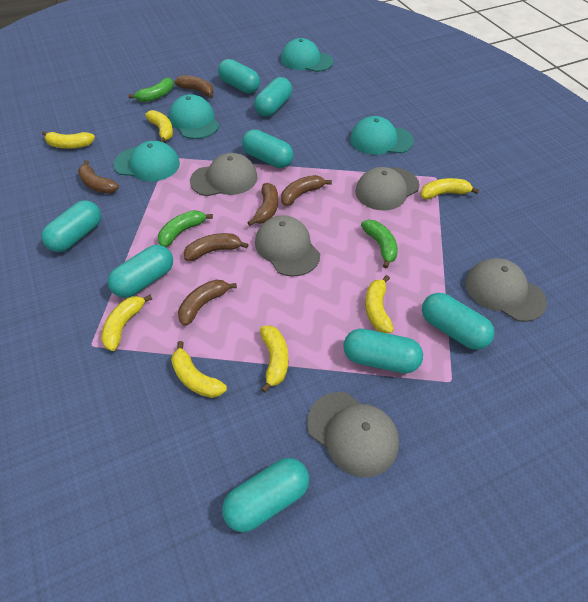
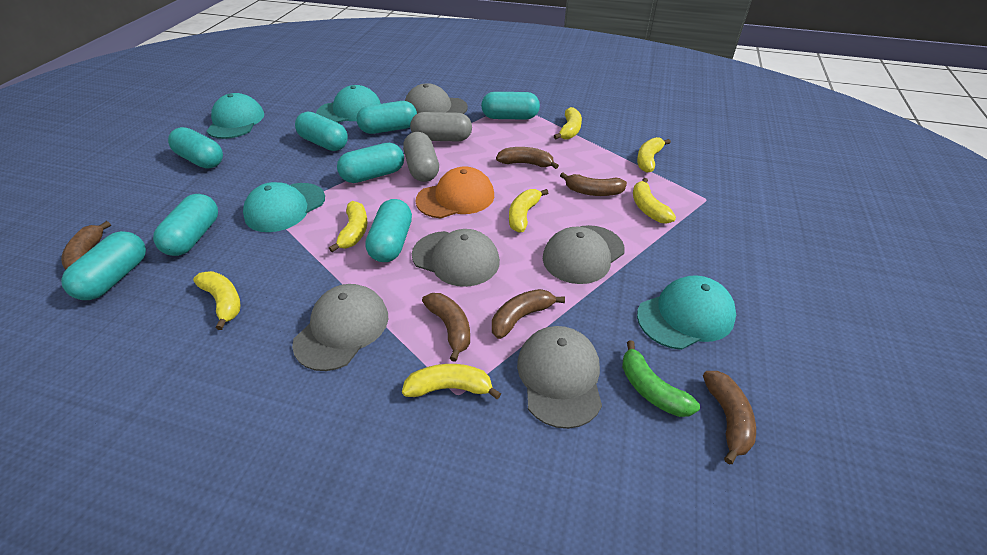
green banana: [128,78,174,102] [158,210,213,247] [361,220,398,268] = 3 -> [622,340,700,417] = 1
grey capsule: none = 0 -> [403,132,439,182] [410,112,472,141] = 2
orange cap: none = 0 -> [416,166,494,218] = 1

